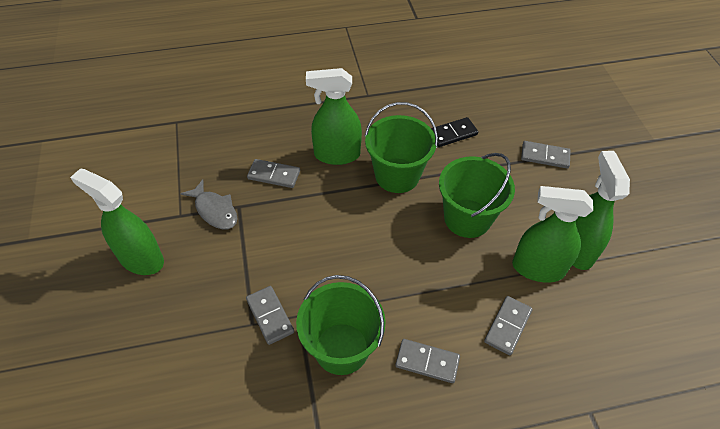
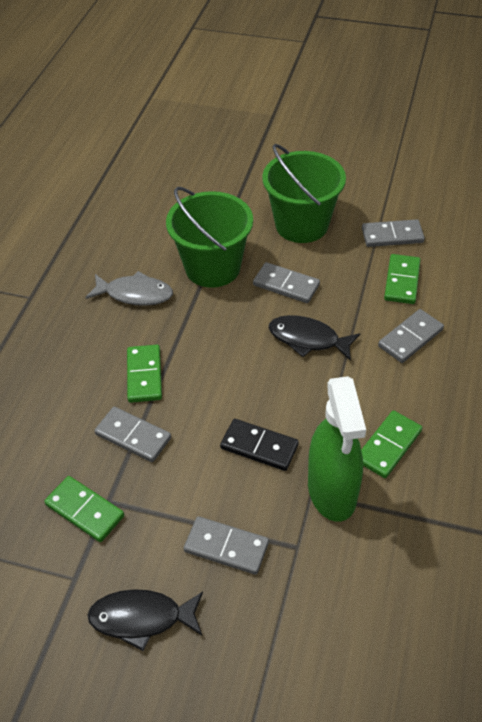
black fish: none = 0 -> [87,589,203,651] [269,315,360,361] = 2
green bucket: [296,275,386,375] [365,102,438,193] [439,153,515,238] = 3 -> [166,187,253,288] [262,144,346,243] = 2
green domino: none = 0 -> [44,476,124,542] [127,345,162,403] [361,410,422,478] [384,254,420,304] = 4
green spray bottle: [70,168,164,275] [306,68,362,165] [512,186,593,283] [573,151,630,270] = 4 -> [308,376,366,522] = 1

